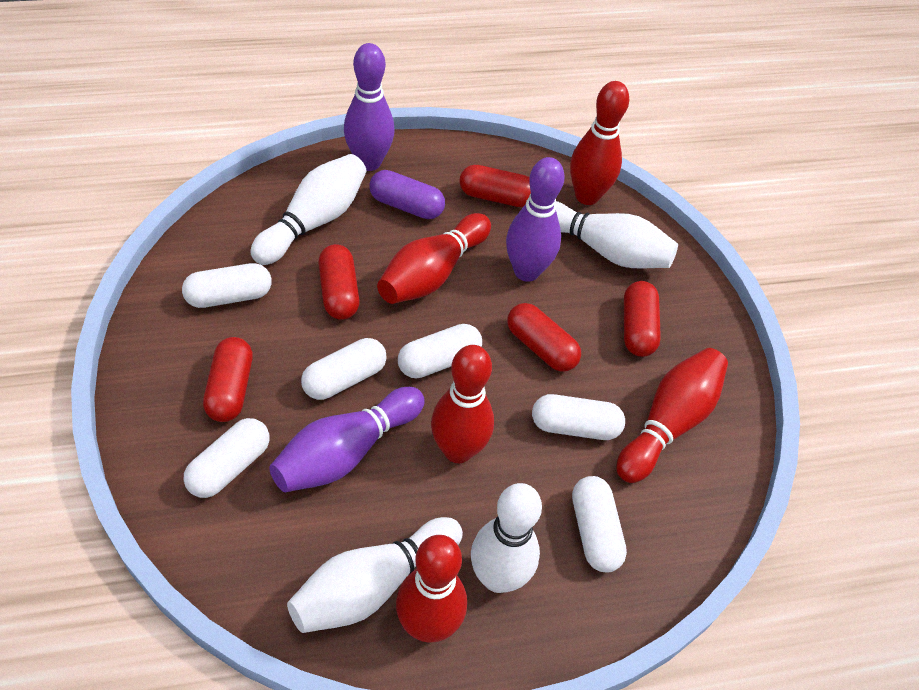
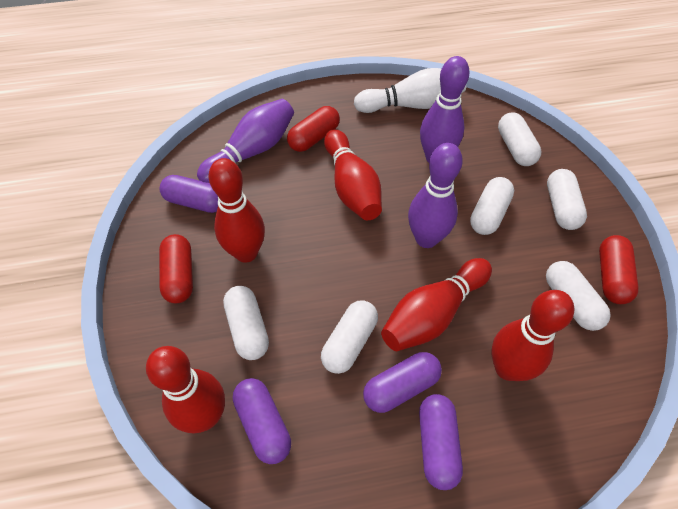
purple capsule: [369,170,445,219] = 1 -> [159,175,218,213] [233,378,291,464] [363,352,442,413] [419,394,463,490] = 4
red capsule: [203,337,253,422] [318,244,360,320] [459,165,531,207] [507,303,581,372] [624,281,661,357] = 5 -> [159,234,193,303] [287,106,340,152] [599,235,639,304] = 3
white bowling pin: [250,154,367,265] [287,517,463,633] [471,483,542,593] [556,201,678,268] = 4 -> [354,68,466,113] = 1

